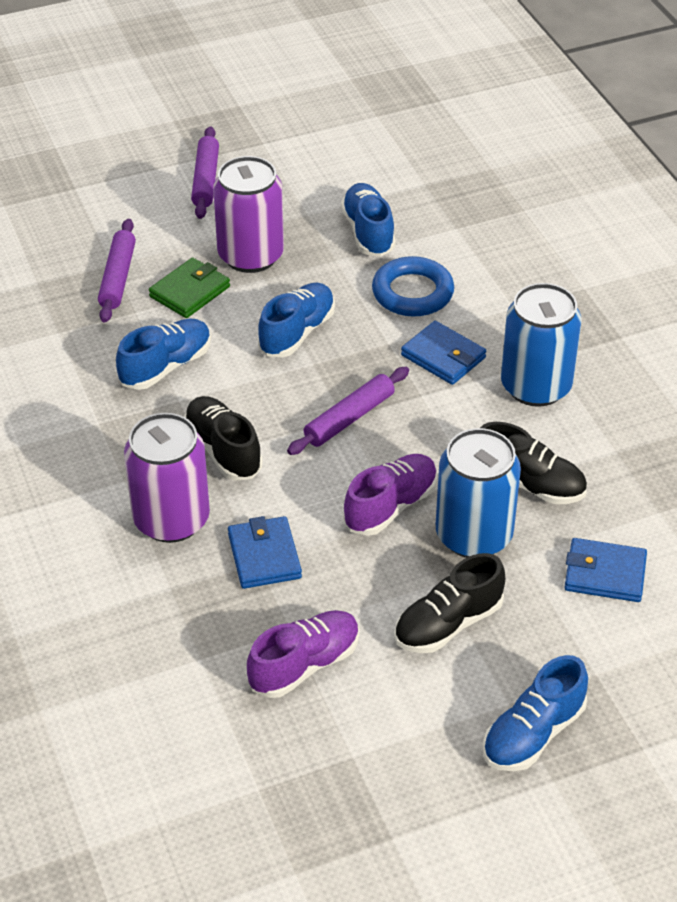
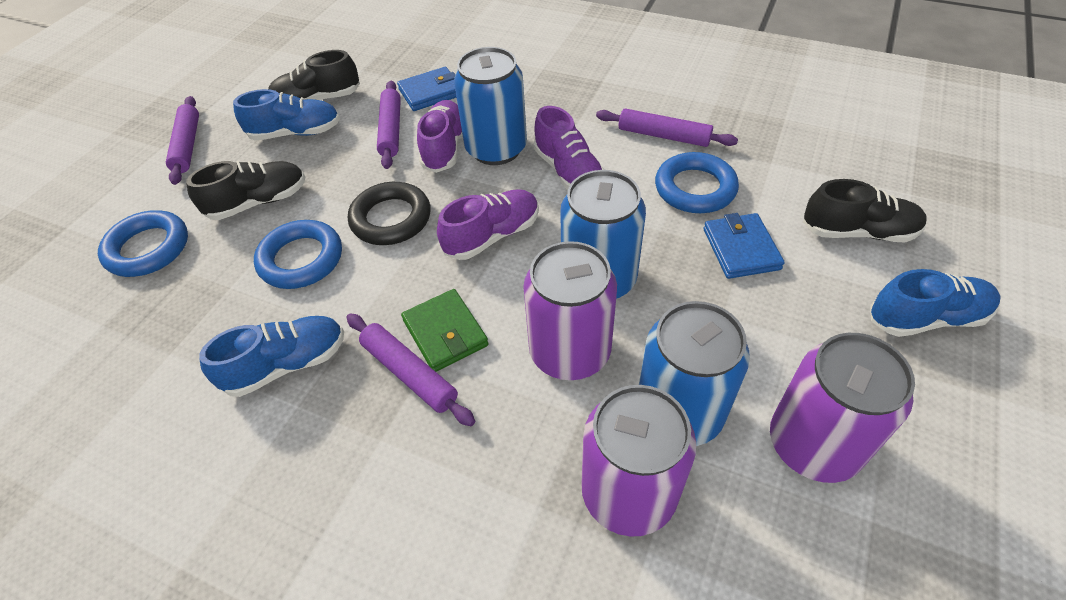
black ring: none = 0 -> [348,182,431,245] = 1
blue can: [436,428,521,558] [501,283,581,407] = 2 -> [454,47,527,165] [560,170,646,299] [639,301,750,446] = 3
blue ring: [372,256,454,317] = 1 -> [98,210,188,277] [254,220,342,289] [655,152,739,213] = 3
blue shoe: [116,319,211,390] [258,283,335,357] [341,183,396,257] [483,655,588,771] = 4 -> [199,316,344,397] [233,89,340,141] [870,269,1001,337] = 3
blue wallet: [228,516,302,589] [401,321,486,385] [564,538,647,602] = 3 -> [397,67,457,111] [704,213,785,279] = 2
purple can: [124,413,210,543] [213,156,284,273] = 2 -> [523,241,617,380] [581,385,696,537] [770,333,915,483] = 3
purple rolling pin: [98,219,136,323] [191,126,219,219] [287,367,409,455] = 3 -> [166,96,199,185] [346,313,475,426] [377,81,401,169] [596,108,738,147] = 4
purple shoe: [247,610,359,698] [343,454,437,536] = 2 -> [417,100,462,173] [437,189,539,260] [534,106,604,190] = 3

